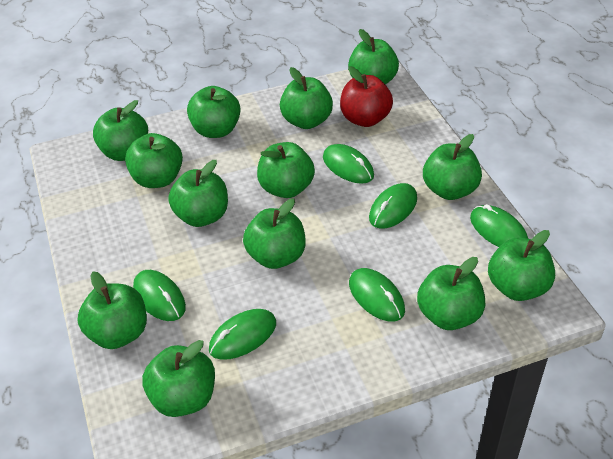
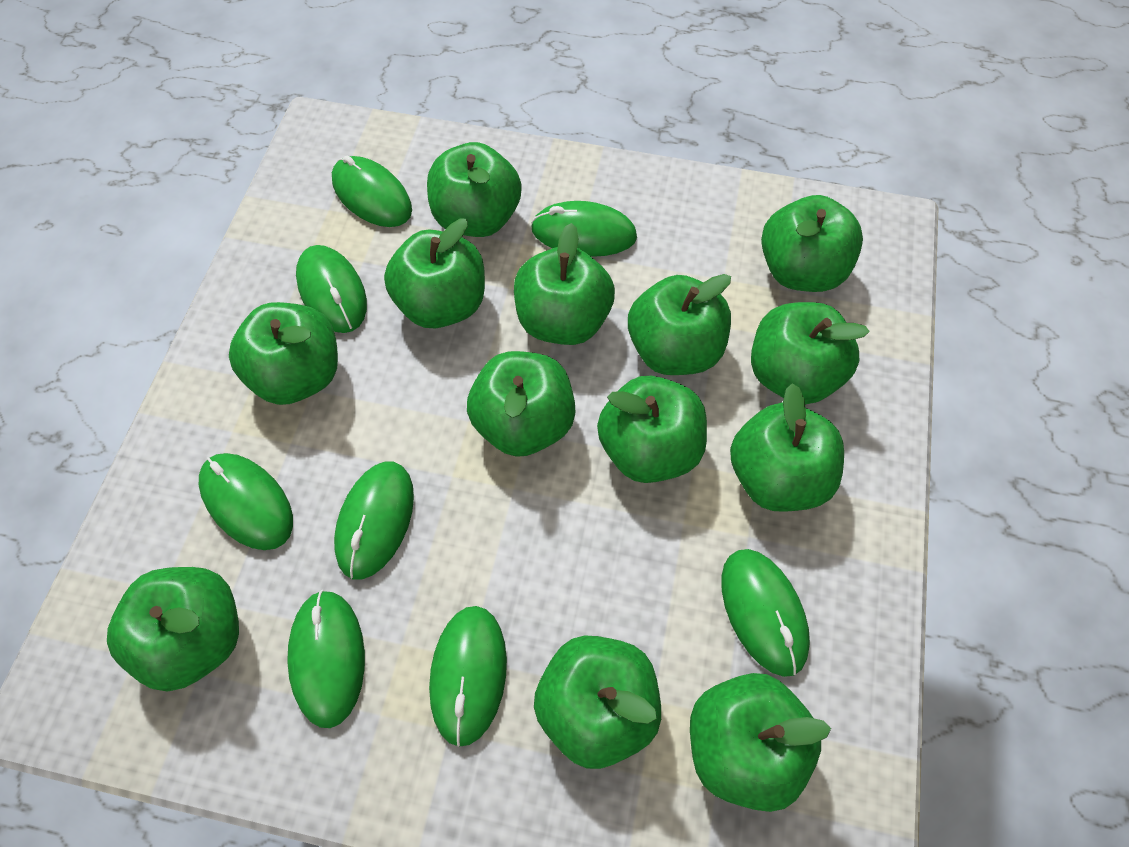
green mouse: [133,270,186,321] [209,309,276,360] [323,144,374,184] [349,268,405,321] [369,183,417,229] [470,204,528,247] = 6 -> [199,453,293,550] [287,590,365,728] [296,245,367,333] [332,156,412,227] [334,461,414,580] [429,606,507,747] [531,201,637,257] [721,549,810,677] = 8
red apple: [340,66,393,127] = 1 -> none = 0

